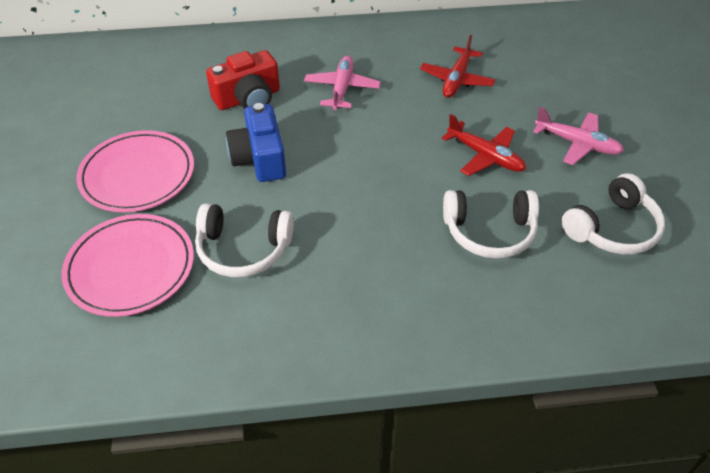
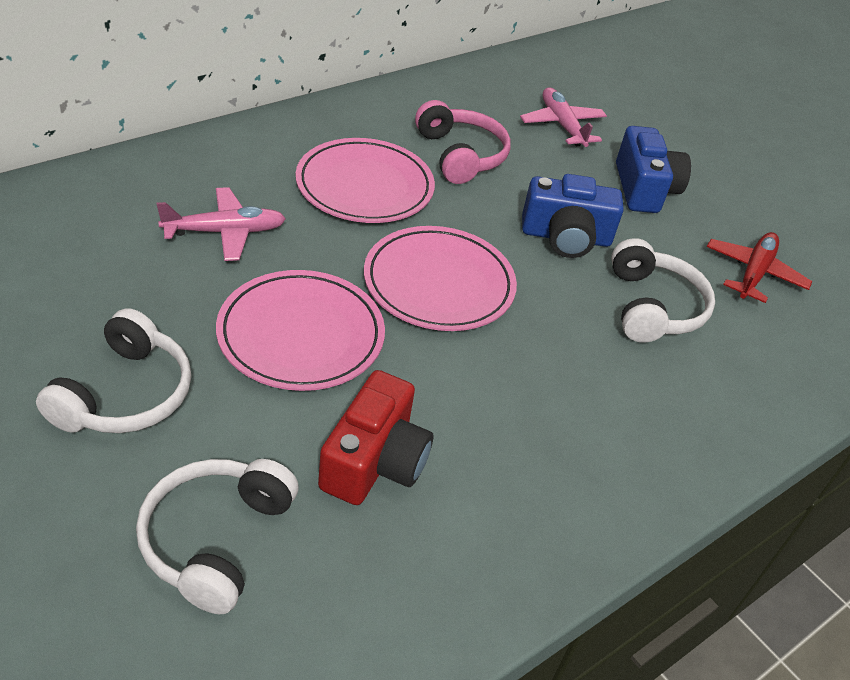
blue camera: [226,103,286,182] = 1 -> [522,174,624,258] [616,126,691,213] = 2
pink headphones: none = 0 -> [415,100,511,184] = 1
pink plate: [62,214,194,317] [76,130,194,213] = 2 -> [216,270,385,391] [296,138,435,223] [364,226,517,331] = 3
red plane: [420,35,495,98] [442,114,526,176] = 2 -> [707,232,812,303] = 1

